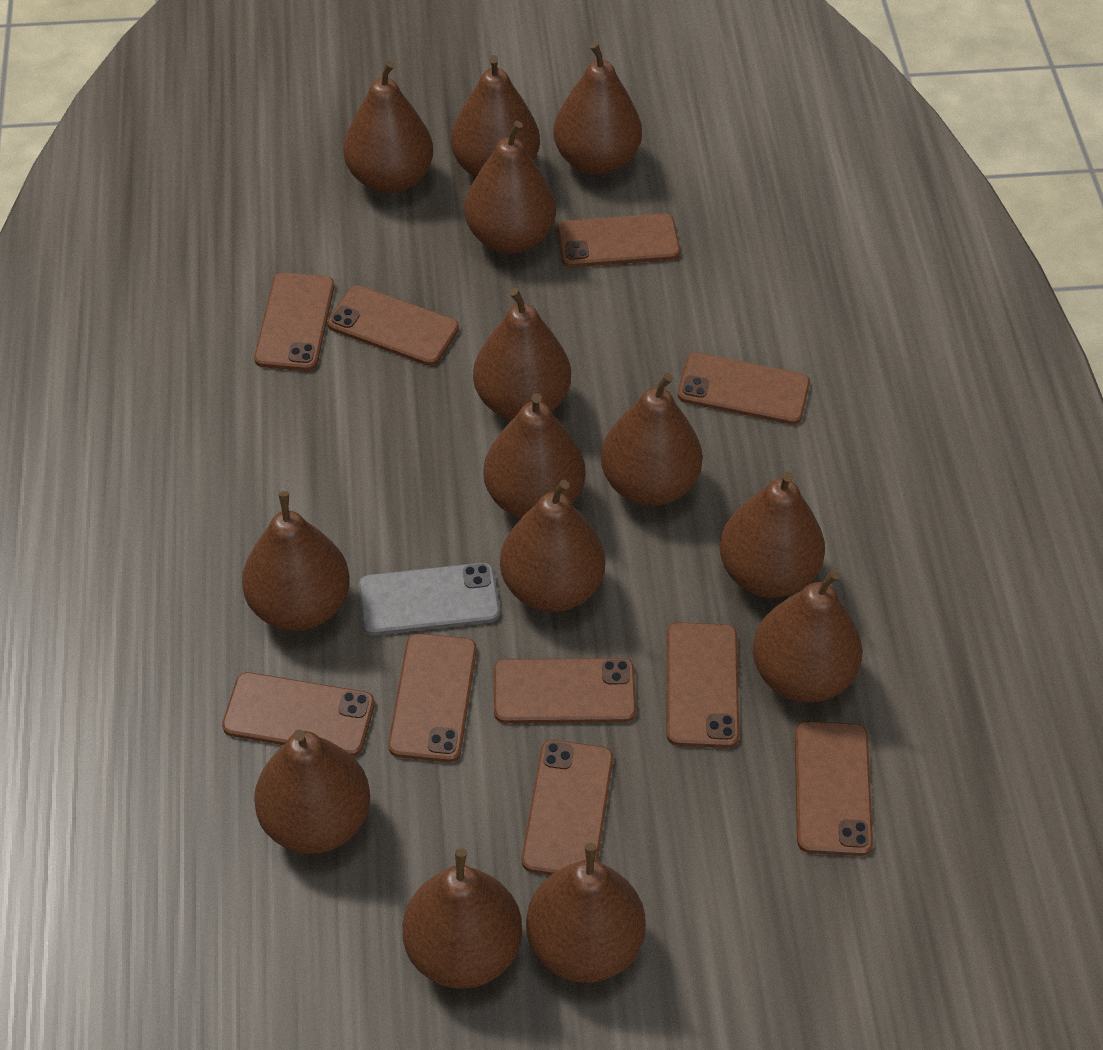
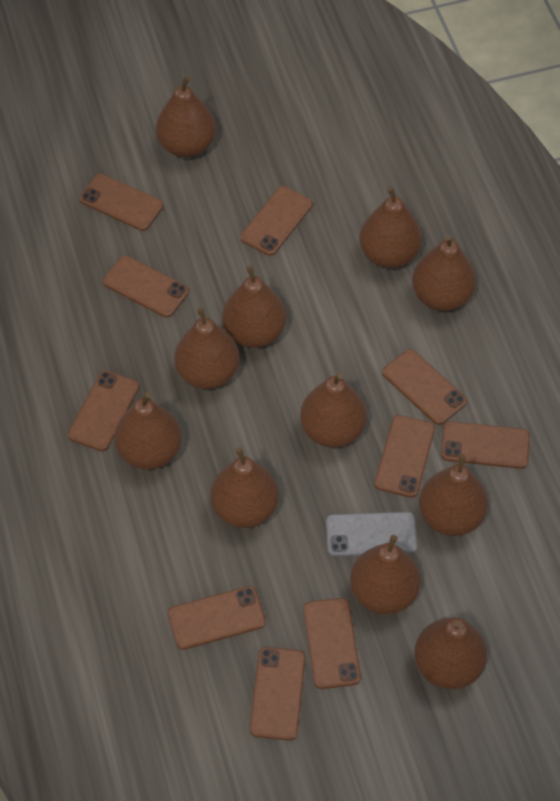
brown pear: [242,491,350,631] [254,729,370,854] [343,61,433,193] [403,849,522,989] [451,55,540,178] [464,121,556,254] [473,288,571,420] [483,393,585,518] [500,480,605,612] [526,843,646,983] [553,42,642,175] [601,373,703,506] [719,471,825,598] [753,570,862,702] = 14 -> [114,392,182,470] [156,76,216,157] [174,307,240,389] [210,447,279,528] [222,265,286,348] [300,373,367,448] [350,535,421,615] [359,187,422,268] [412,235,476,311] [414,617,487,689] [419,455,488,536] = 11

